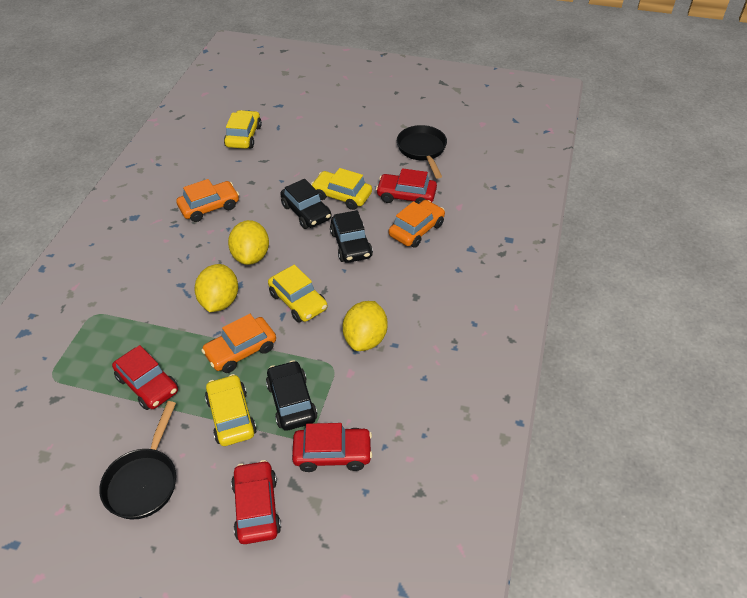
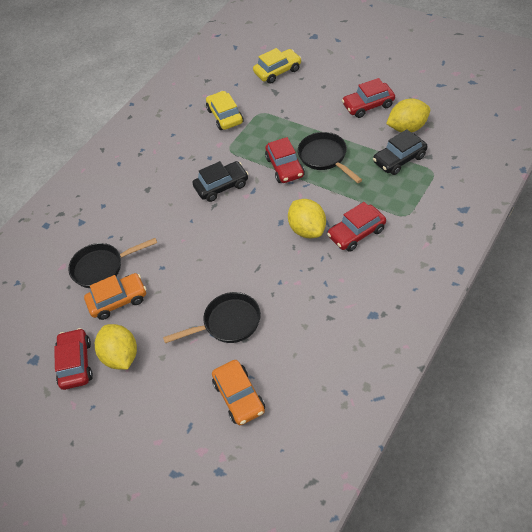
black car: [266,360,318,431] [280,179,332,229] [330,210,373,263] = 3 -> [193,161,248,202] [373,129,427,175] = 2
black pan: [99,401,176,520] [397,125,447,179] = 2 -> [68,238,157,288] [163,292,261,343] [298,132,362,183] = 3
orange car: [176,179,239,222] [201,314,276,373] [389,200,445,248] = 3 -> [84,273,146,320] [212,360,265,425] = 2
yellow car: [205,374,257,446] [224,110,262,149] [268,265,327,323] [311,168,372,210] = 4 -> [206,91,244,130] [253,48,301,84] = 2

